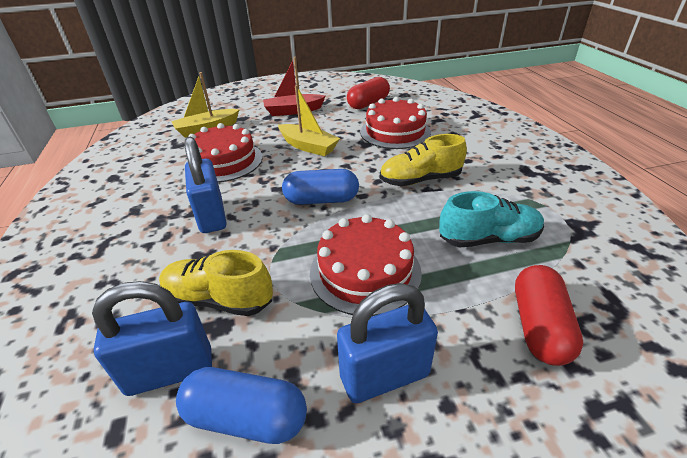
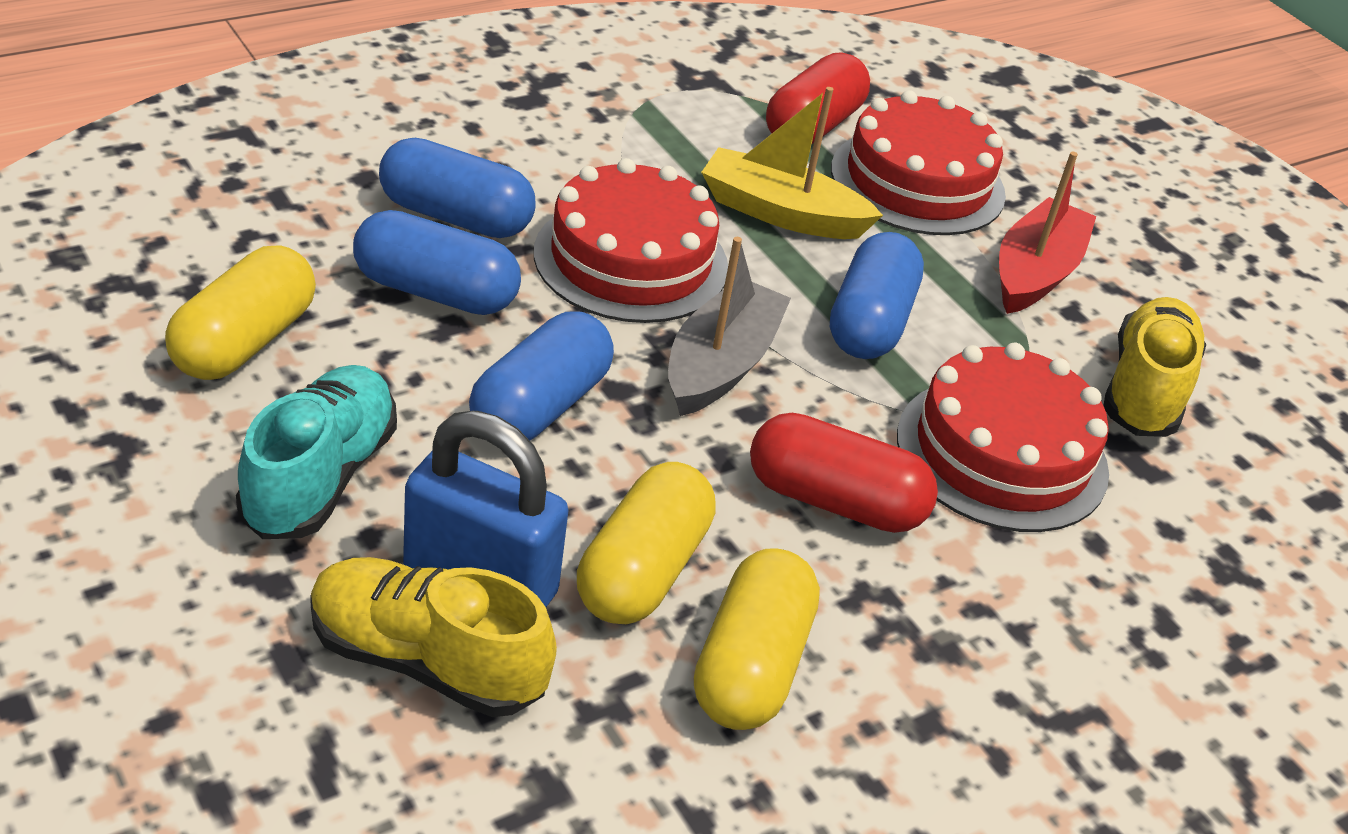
blue capsule: [176,367,307,444] [282,169,359,205] = 2 -> [353,210,521,315] [379,138,536,238] [469,311,614,440] [830,232,924,359] = 4
blue padlock: [92,281,212,396] [185,137,226,233] [337,283,438,403] = 3 -> [403,411,569,607] = 1
grey boat: none = 0 -> [668,237,791,416] = 1
yellow boat: [171,72,240,138] [278,85,340,156] = 2 -> [701,87,883,239] = 1
yellow capsule: none = 0 -> [165,245,316,380] [577,462,716,624] [694,548,820,730] = 3

